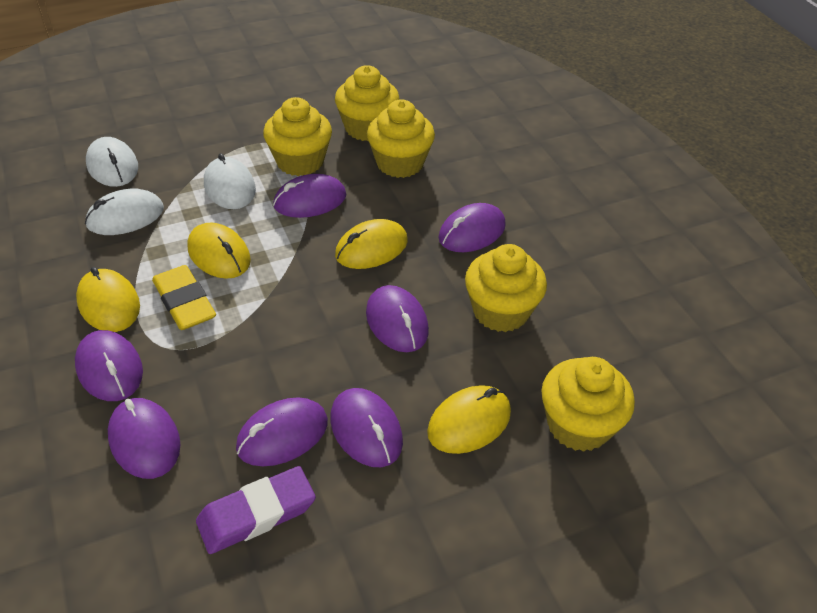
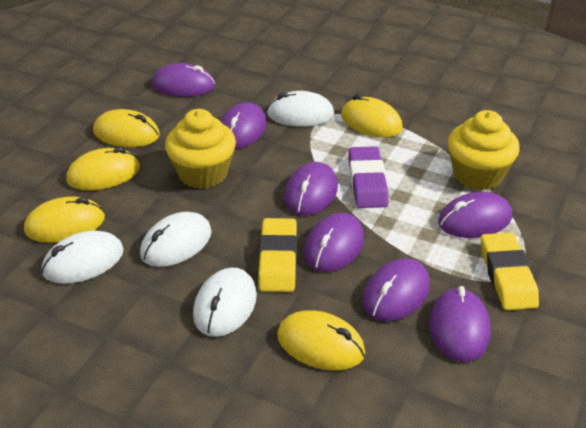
white mouse: [85,189,164,235] [86,137,138,187] [204,153,256,209] = 3 -> [41,230,124,284] [140,212,212,267] [193,267,257,337] [267,91,334,127] = 4
yellow cupcake: [263,97,332,176] [335,65,400,141] [367,99,435,178] [465,244,547,332] [541,357,635,452] = 5 -> [165,109,236,189] [448,110,520,190] = 2
yellow eraser: [152,265,216,330] = 1 -> [258,218,297,292] [481,233,539,310] = 2
yellow mouse: [76,267,140,332] [187,222,251,279] [335,219,408,269] [427,385,511,454] = 4 -> [24,196,105,243] [66,147,140,190] [93,109,160,147] [277,310,365,370] [341,94,402,138] = 5

